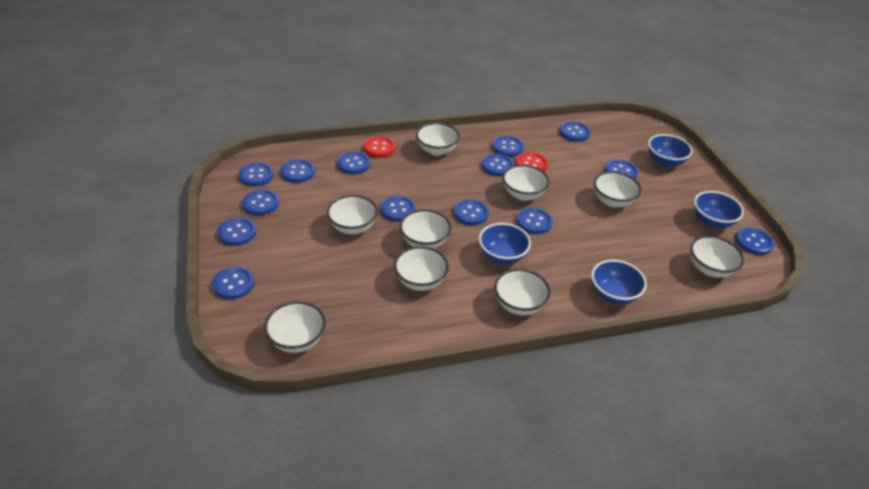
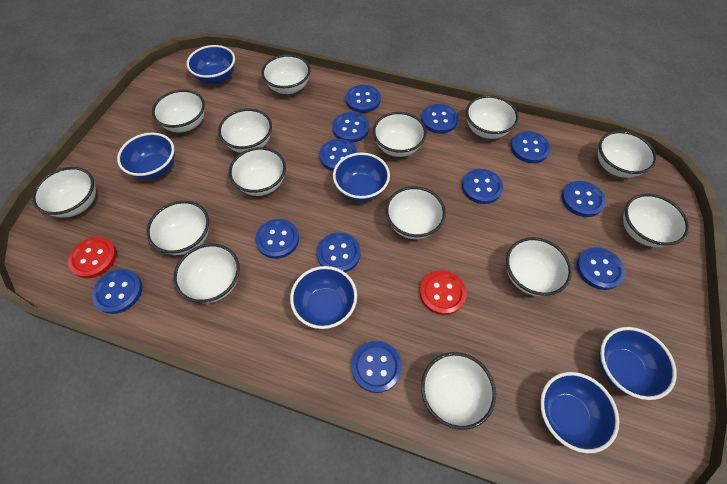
blue bowl: [479,223,531,264] [591,260,647,305] [648,134,693,167] [694,191,744,228] = 4 -> [117,133,175,180] [187,45,235,84] [290,266,357,329] [333,153,390,202] [540,372,619,453] [599,327,677,400] = 6
blue button: [212,266,254,299] [217,217,256,246] [239,162,274,187] [242,189,279,215] [281,159,315,183] [337,151,370,174] [380,195,416,222] [454,199,489,225] [482,154,514,176] [492,136,524,157] [517,207,553,234] [560,121,590,142] [605,159,638,179] [736,227,775,255] = 14 -> [92,269,142,314] [255,219,299,259] [317,232,361,273] [319,139,358,171] [332,112,369,143] [346,85,381,113] [352,341,402,393] [421,104,458,134] [462,169,503,204] [511,131,551,163] [562,181,606,217] [576,247,625,290] = 12
white bowl: [264,301,326,353] [327,195,378,234] [394,246,449,291] [400,209,451,249] [416,122,460,156] [494,269,550,315] [502,164,550,201] [594,171,641,208] [690,235,744,278] = 9 -> [32,167,96,218] [146,201,209,255] [152,90,205,133] [173,244,240,303] [218,109,272,153] [229,147,286,196] [262,54,310,94] [373,112,427,157] [385,186,446,239] [421,352,496,430] [466,95,519,139] [506,237,572,296] [598,131,657,178] [623,194,689,247] = 14

